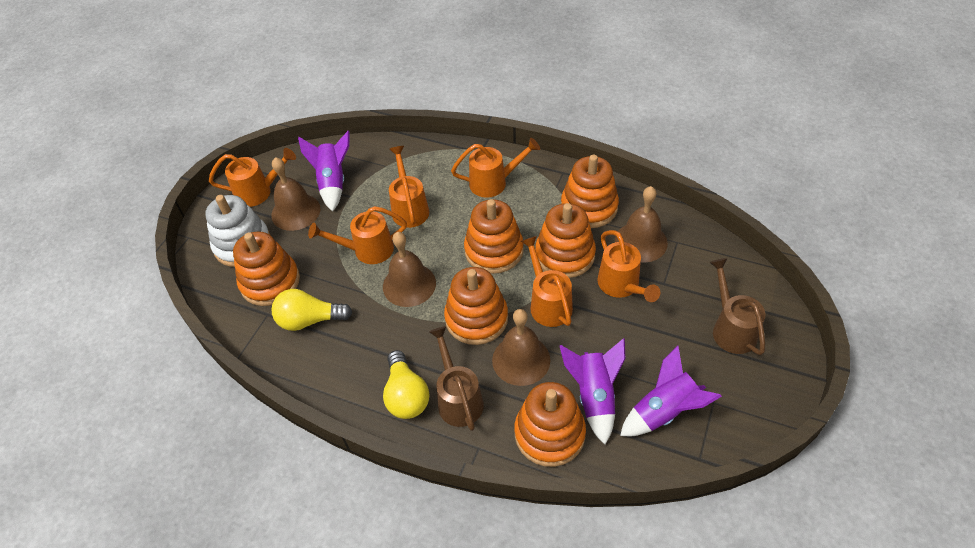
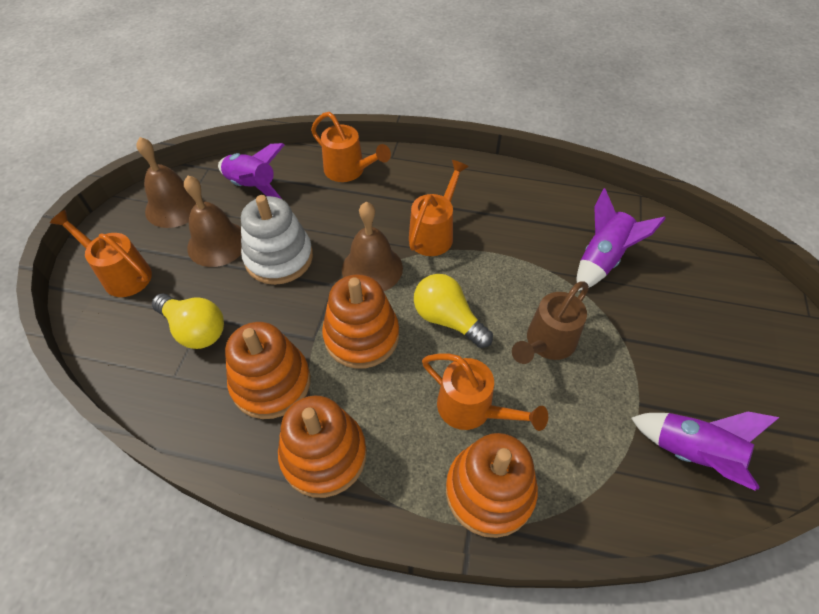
brown bell: [271,157,320,231] [383,232,436,307] [492,309,550,386] [615,186,668,263] = 4 -> [136,137,196,228] [184,176,242,267] [342,202,403,291] = 3
brown watering can: [429,326,484,431] [709,258,766,355] = 2 -> [512,282,589,364] = 1
orange stacking toy: [233,231,300,306] [444,267,508,345] [464,199,524,274] [514,382,586,467] [535,203,596,278] [561,155,619,228] = 6 -> [225,322,311,419] [278,396,367,498] [322,274,399,369] [446,433,538,538] = 4
orange watering can: [209,148,296,207] [308,206,407,264] [389,146,429,228] [451,138,540,198] [521,236,573,327] [597,230,661,302] = 6 -> [50,210,152,297] [311,112,391,182] [409,160,469,256] [422,354,548,431] = 4

